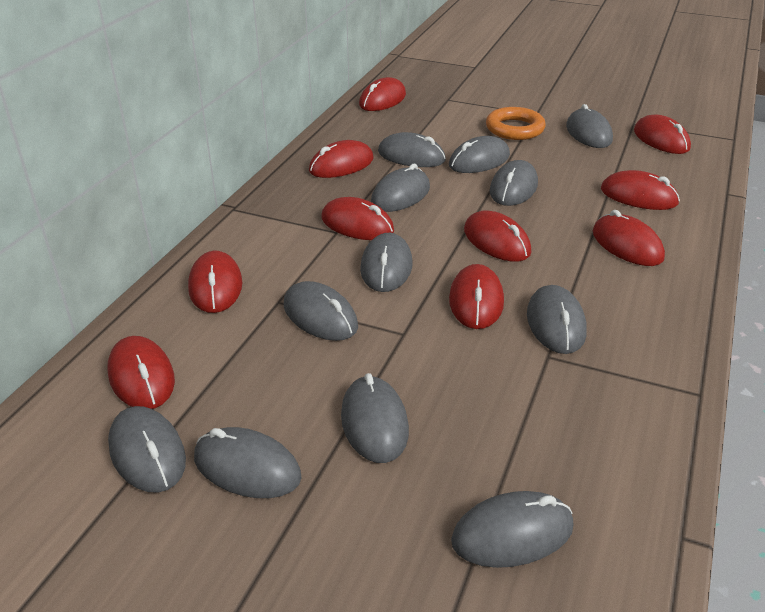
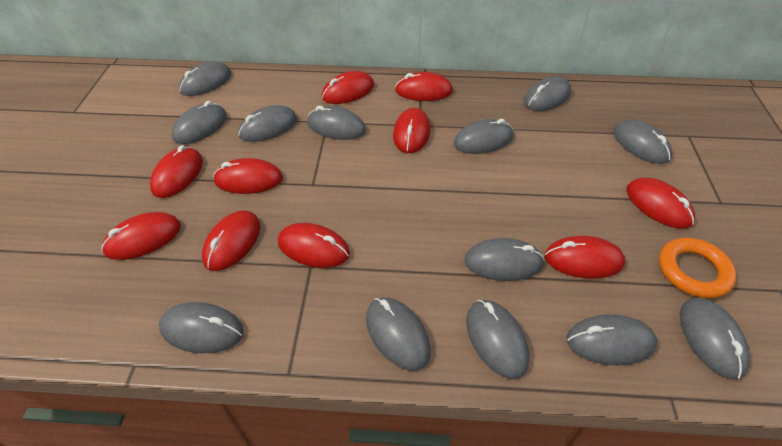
grey mouse: [108,406,186,493] [194,427,302,498] [284,281,358,341] [341,373,409,463] [360,233,412,292] [371,164,430,212] [378,132,446,167] [449,136,510,173] [451,491,574,568] [490,160,538,206] [527,285,587,354] [566,104,613,148] = 12 -> [159,302,244,353] [172,101,227,144] [179,61,231,96] [238,105,297,142] [307,106,366,140] [366,297,431,371] [454,119,513,154] [464,238,545,281] [466,299,530,379] [524,76,571,111] [567,314,657,366] [613,120,672,164] [680,298,750,380] = 13

